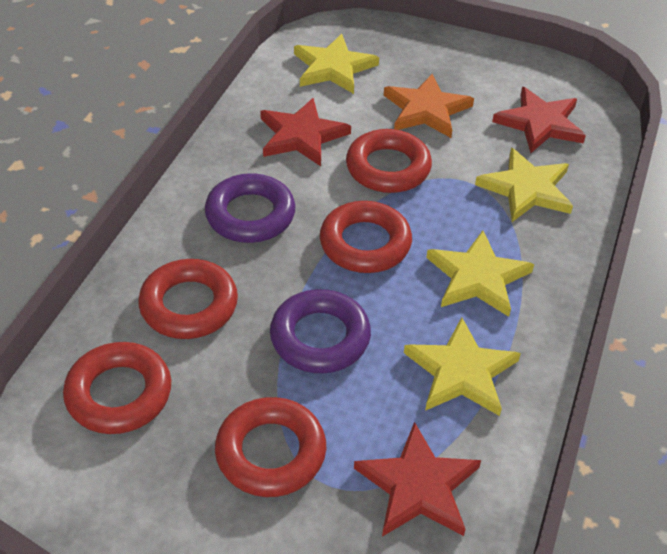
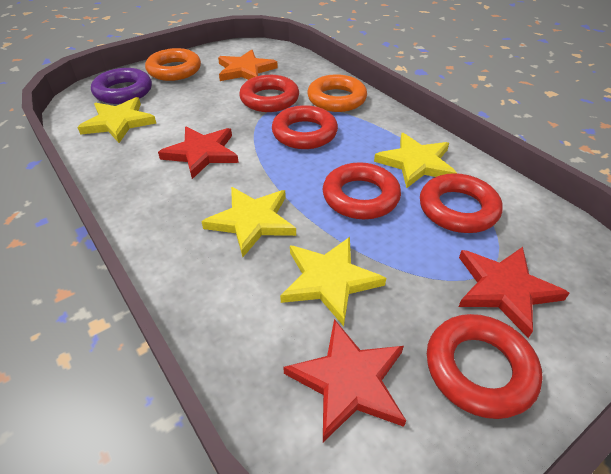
orange ring: none = 0 -> [145,48,201,81] [307,74,367,112] = 2
purple ring: [205,173,295,243] [270,289,371,373] = 2 -> [91,68,152,104] = 1

